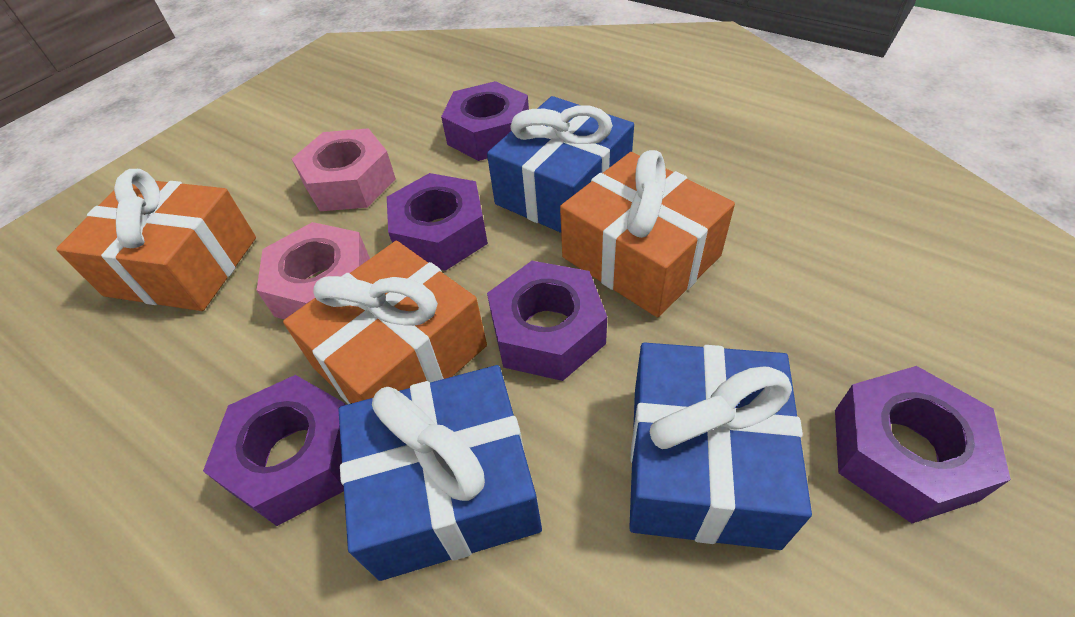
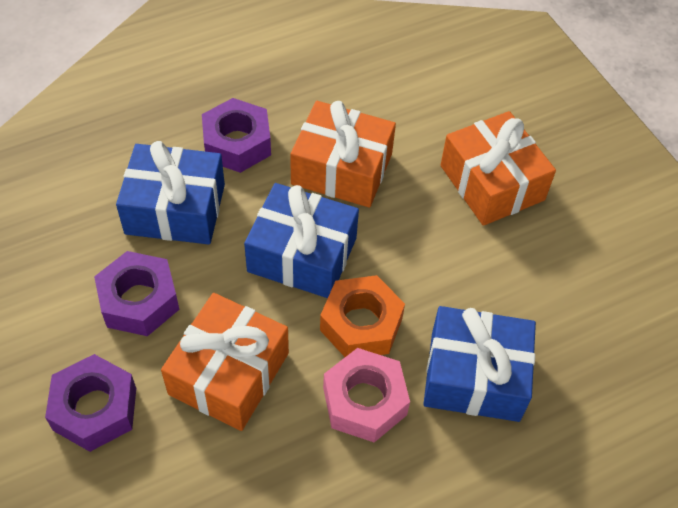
orange nut: none = 0 -> [320,275,405,357] = 1
pink nut: [257,222,370,319] [292,128,396,211] = 2 -> [323,348,410,442] = 1
purple nut: [203,375,346,526] [387,173,488,271] [441,81,529,161] [487,261,607,381] [835,366,1011,523] = 5 -> [45,354,136,452] [94,251,179,336] [202,98,271,173] = 3

